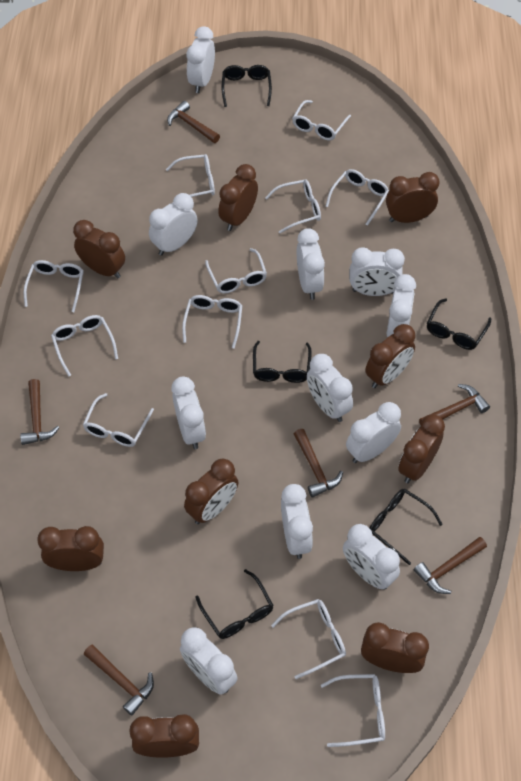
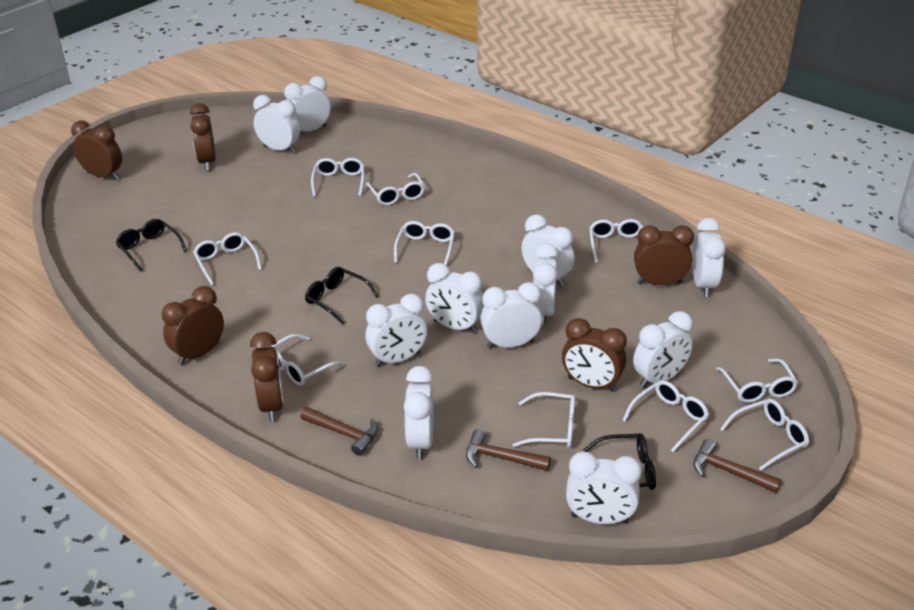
black glasses: [195,569,274,639] [222,65,272,107] [253,341,312,383] [370,489,443,565] [427,298,491,350] = 5 -> [116,219,187,272] [305,267,379,325] [583,433,656,490] = 3
brown clock: [37,526,104,571] [73,220,125,279] [129,714,199,758] [184,459,238,524] [218,164,258,231] [361,622,429,673] [365,324,415,388] [386,172,440,223] [398,414,445,483] = 9 -> [71,121,122,180] [162,286,224,365] [190,103,216,170] [250,332,284,421] [562,318,627,392] [634,225,694,285] = 6
brown hammer: [20,379,60,445] [84,645,154,716] [167,101,220,143] [294,429,343,498] [414,537,487,594] [419,384,490,426] = 6 -> [301,407,378,456] [466,429,551,471] [694,439,782,493] = 3
white glasses: [24,260,84,312] [51,315,118,377] [83,393,154,447] [166,154,215,203] [182,295,243,349] [205,248,267,293] [265,179,321,233] [271,599,346,679] [292,100,351,140] [321,674,385,747] [325,169,389,226] = 11 -> [193,232,262,285] [270,334,345,386] [311,158,364,197] [366,173,425,205] [394,221,455,265] [513,392,575,448] [589,219,643,263] [622,380,709,452] [716,358,798,403] [720,399,809,470] = 10

